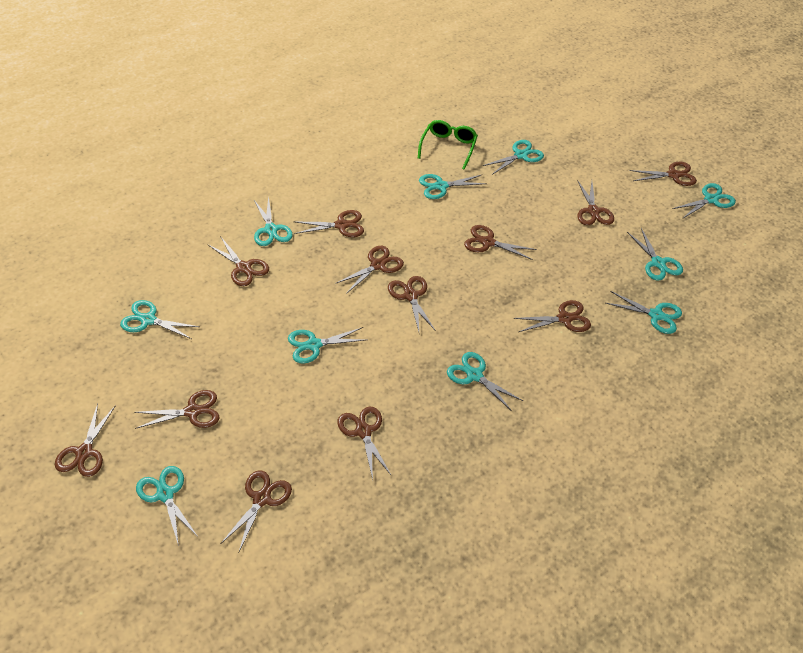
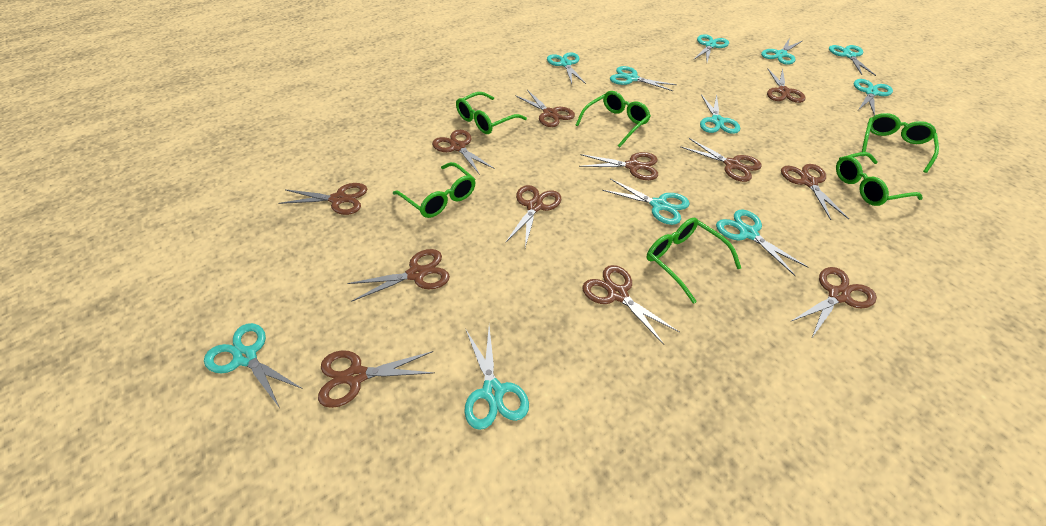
green glasses: [418,120,478,170] = 1 -> [393,162,475,218] [456,92,527,134] [576,91,651,147] [646,217,741,304] [836,152,923,206] [862,113,939,173] = 6
turquoise scissors: [120,300,200,339] [136,466,199,546] [253,196,293,246] [288,327,365,363] [419,174,487,199] [447,352,523,411] [483,140,544,175] [606,291,682,334] [627,228,683,281] [672,183,736,219] = 10 -> [204,323,303,408] [464,326,529,430] [547,52,586,84] [602,179,690,225] [610,66,677,91] [693,34,729,62] [700,95,740,134] [716,210,809,276] [761,38,802,65] [829,45,876,76] [854,79,893,116] = 11

